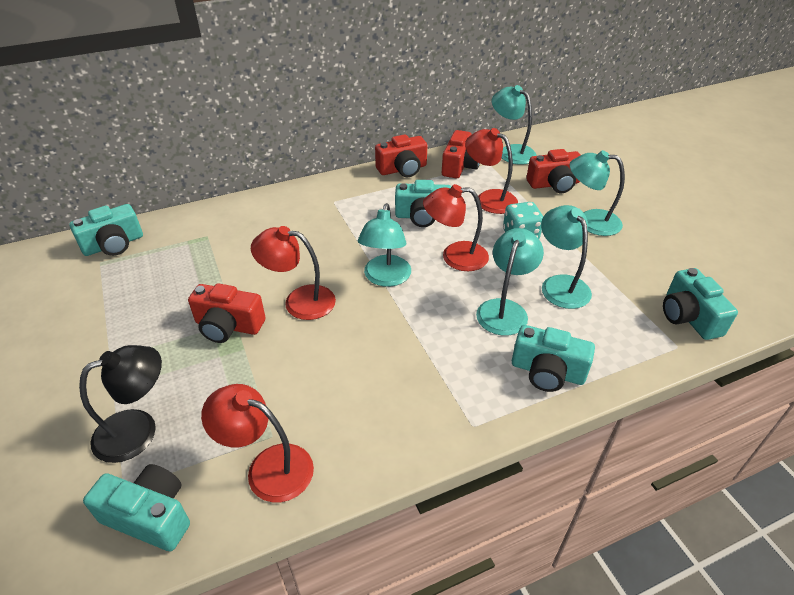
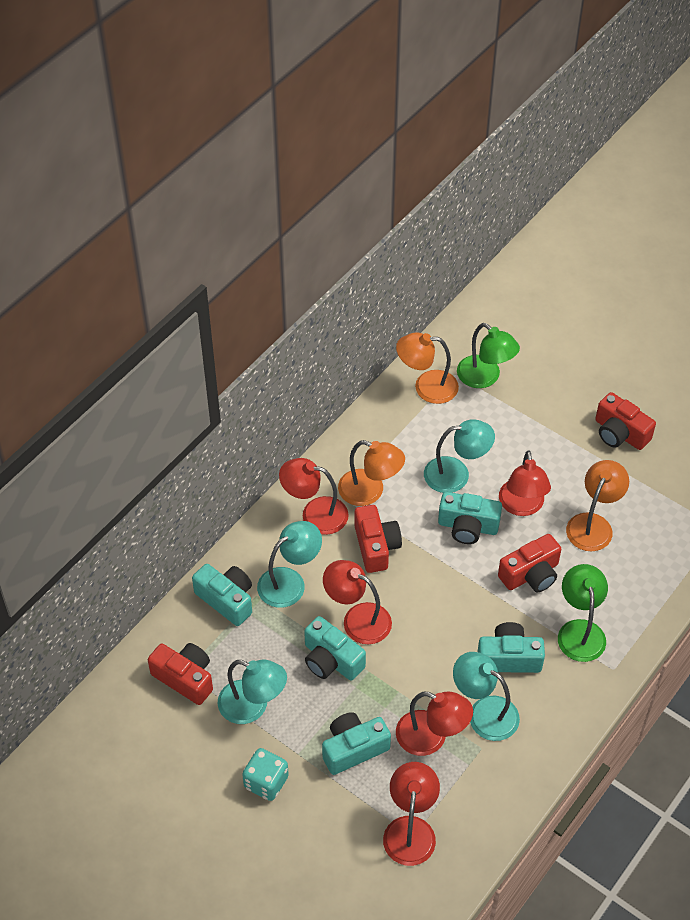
black lamp: [79,345,162,463] = 1 -> none = 0
green lamp: none = 0 -> [457,323,520,388] [558,564,608,662] = 2
orange lamp: none = 0 -> [338,440,405,506] [396,332,459,404] [566,460,629,551] = 3
red lamp: [201,384,314,502] [251,226,336,320] [423,184,489,271] [465,128,518,214] = 4 -> [279,458,349,535] [323,560,392,644] [383,762,440,866] [396,691,473,756] [499,450,551,516] = 5
turquoise lamp: [358,203,411,287] [476,228,544,336] [492,85,537,165] [541,205,592,309] [570,150,625,236] = 5 -> [218,660,287,724] [257,521,322,608] [424,419,495,493] [453,652,520,741] = 4

